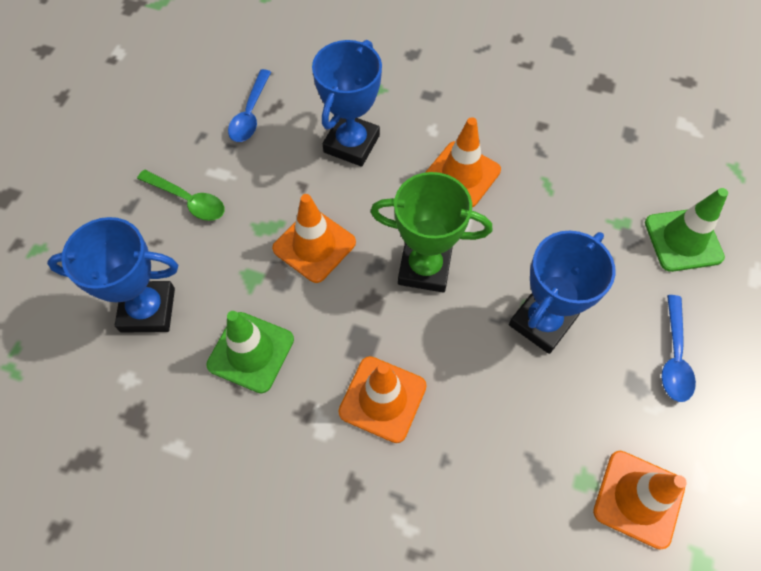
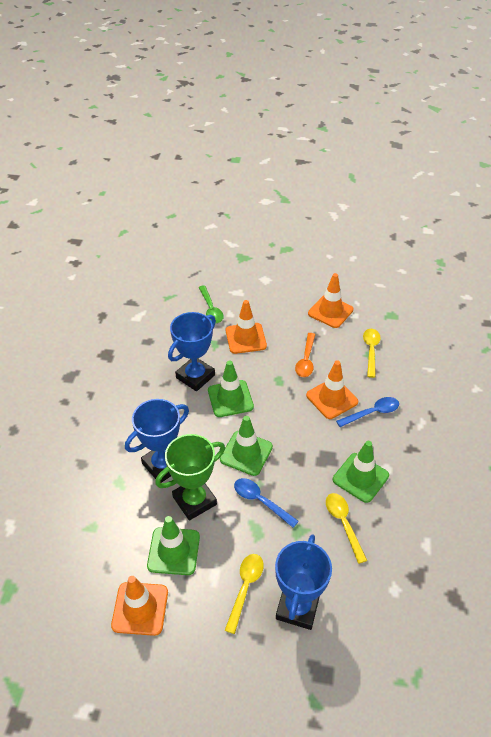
green traffic cone: [206,311,294,393] [645,188,728,272] = 2 -> [147,516,200,575] [208,361,254,417] [220,416,273,476] [333,441,389,503] = 4
orange spoon: none = 0 -> [295,333,315,377] = 1
yellow spoon: none = 0 -> [224,554,264,634] [326,493,367,564] [363,329,381,378] = 3

